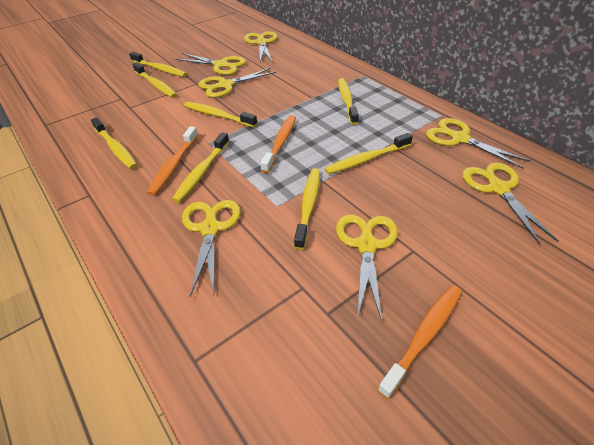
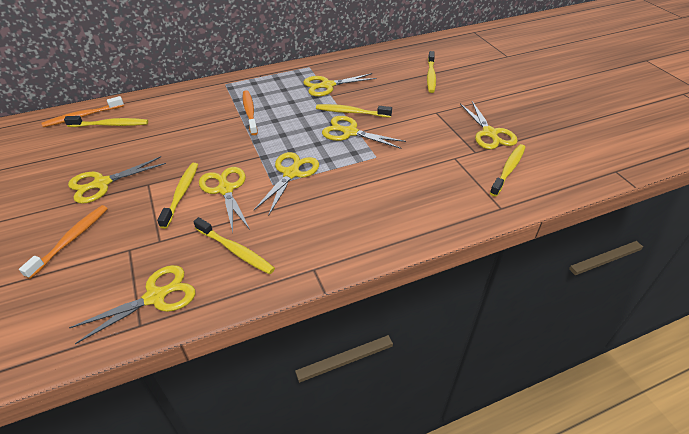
yellow toothbrush: [91,117,137,169] [129,52,187,77] [132,62,177,98] [172,132,229,203] [184,102,257,127] [294,168,320,250] [325,133,413,174] [338,78,359,125] = 8 -> [64,116,148,127] [157,163,198,229] [193,217,275,274] [316,104,392,118] [427,51,436,93] [490,144,526,197] = 6

